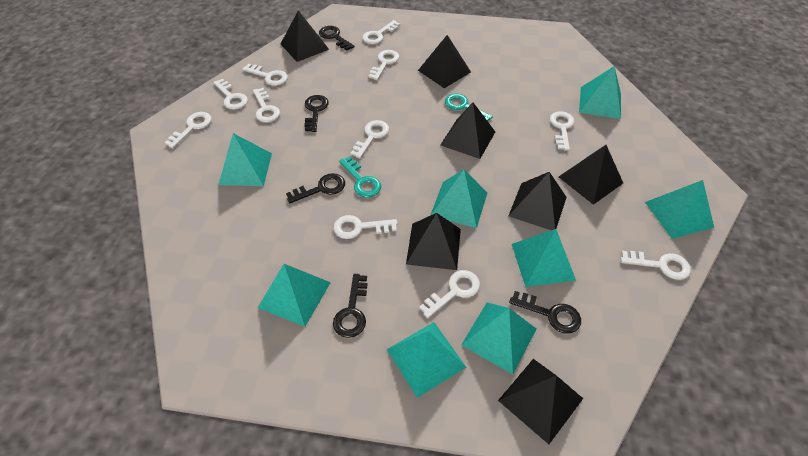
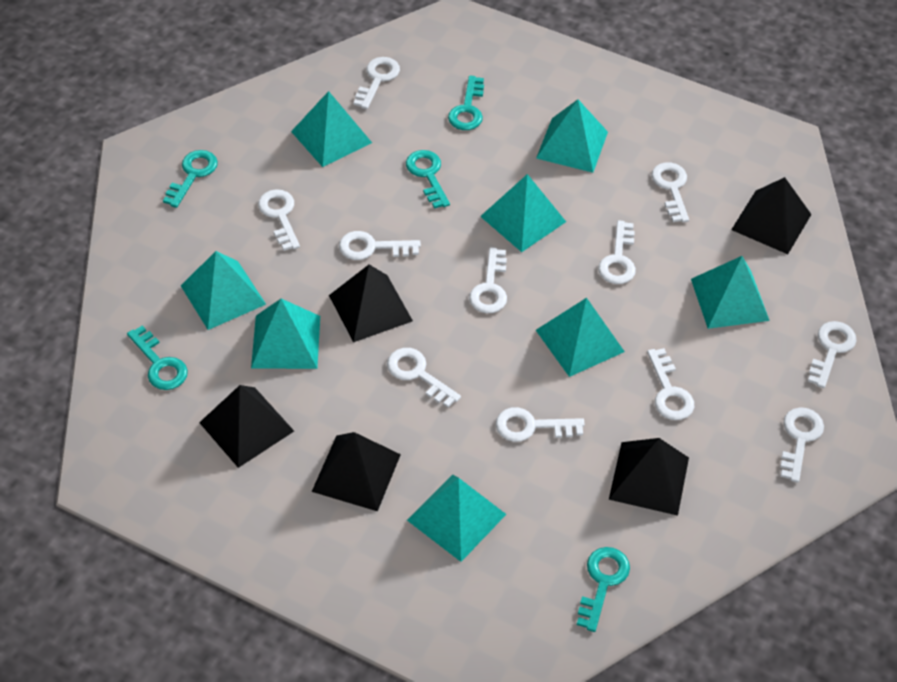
black key: [286,173,345,204] [305,95,329,132] [319,26,355,51] [333,274,368,338] [509,291,581,334] = 5 -> none = 0
black pyramid: [281,10,329,62] [406,213,461,270] [418,35,471,88] [441,103,495,159] [498,359,583,444] [508,172,567,230] [559,145,623,205] = 7 -> [199,385,294,468] [312,432,401,511] [329,265,413,342] [609,438,689,516] [731,177,812,254] = 5
turquoise key: [339,156,381,197] [445,93,493,121] = 2 -> [127,326,188,390] [163,150,218,208] [406,150,450,209] [448,76,484,130] [577,547,630,632] = 5

